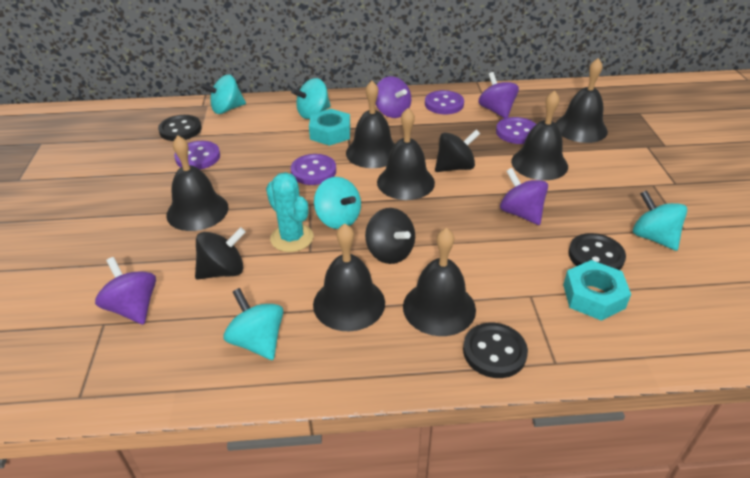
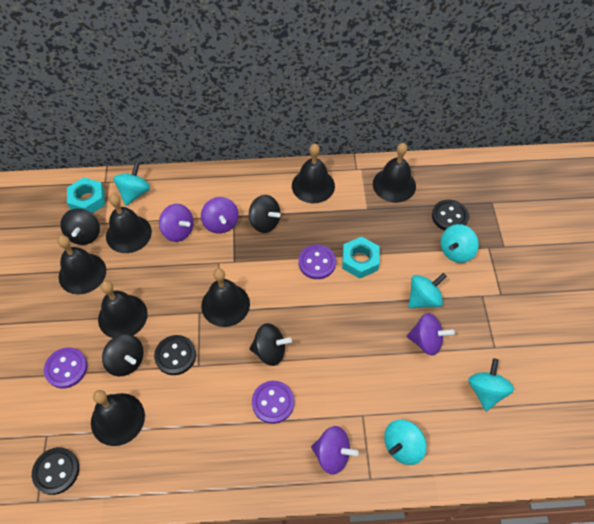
black spinning top: [195,227,246,280] [365,208,415,264] [435,130,480,172] = 3 -> [60,208,100,245] [102,334,144,376] [249,195,281,233] [250,323,292,366] = 4
purple button: [174,141,220,169] [291,154,336,185] [425,90,464,114] [496,117,536,144] = 4 -> [44,347,87,388] [252,381,294,424] [299,245,336,279] = 3
turquoise cactus: [266,172,314,252] = 1 -> none = 0

